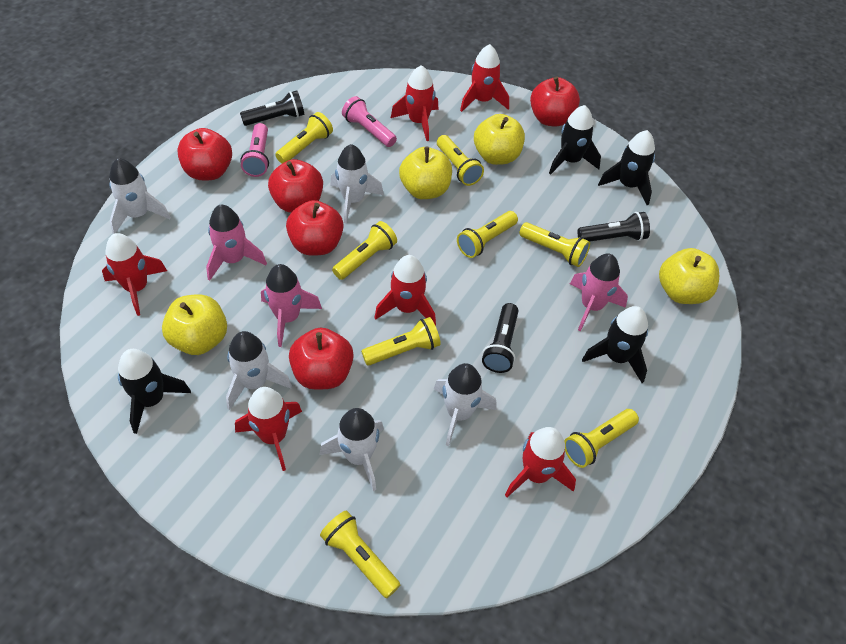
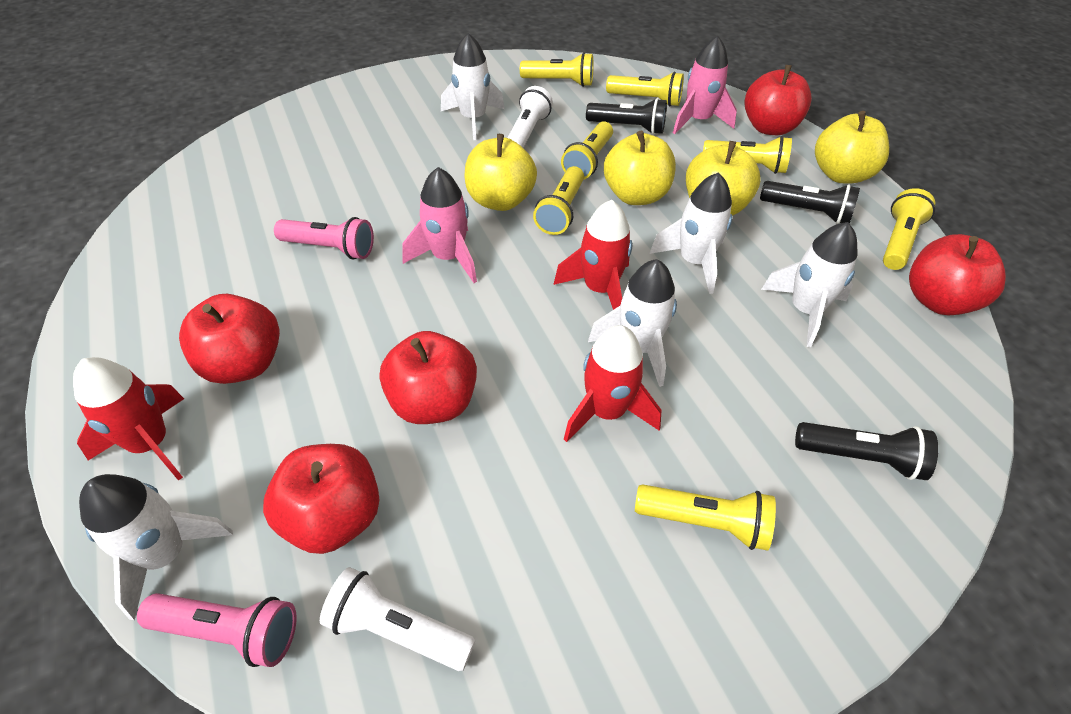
black rocket: [118,349,191,434] [549,105,601,175] [582,306,648,383] [598,130,655,205] = 4 -> none = 0
pink rocket: [206,205,267,281] [261,264,322,347] [570,253,628,331] = 3 -> [402,167,477,283] [673,35,737,134] = 2
red rocket: [102,233,167,316] [235,387,302,471] [374,255,436,326] [391,65,439,141] [460,44,509,112] [505,427,576,497] = 6 -> [73,357,184,481] [553,200,632,310] [564,325,661,442] = 3
white flashlight: none = 0 -> [320,567,476,671] [508,86,553,148] = 2
yellow flashlight: [275,112,333,164] [320,510,400,598] [332,221,397,280] [361,317,441,365] [437,135,484,186] [457,211,518,258] [519,222,590,267] [564,409,639,468] = 8 -> [520,52,593,87] [533,166,584,235] [561,121,613,180] [606,72,684,107] [635,484,776,551] [703,136,792,174] [883,188,935,270] = 7

